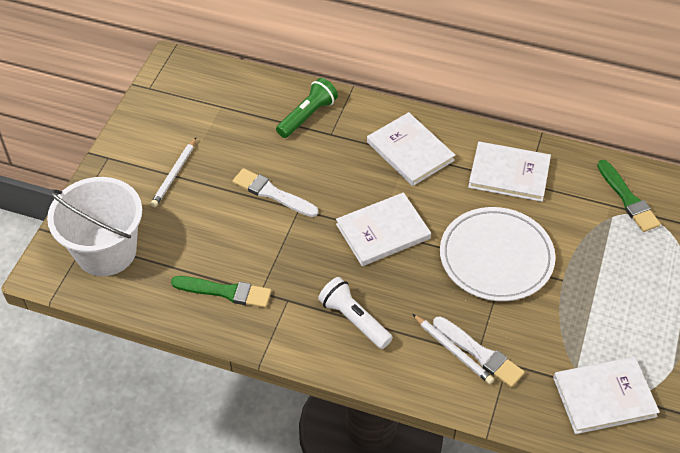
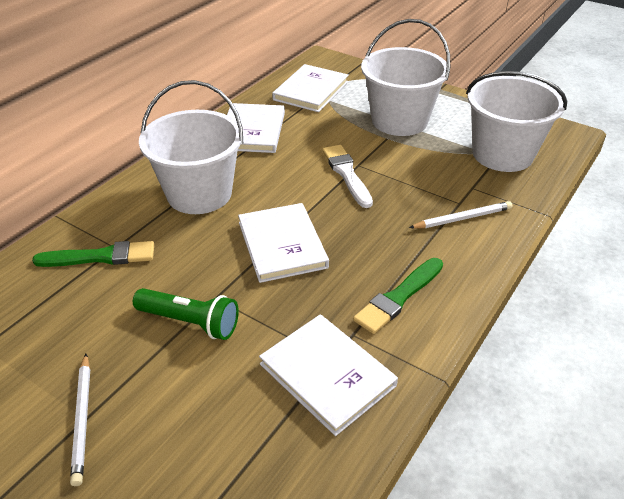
white brush: [233,168,318,217] [433,316,524,387] = 2 -> [322,145,373,208] = 1
white bucket: [47,177,142,276] = 1 -> [139,80,243,214] [361,19,450,136] [466,71,567,172] = 3
white flashlight: [318,277,393,349] = 1 -> none = 0
white plate: [440,207,555,301] = 1 -> none = 0

